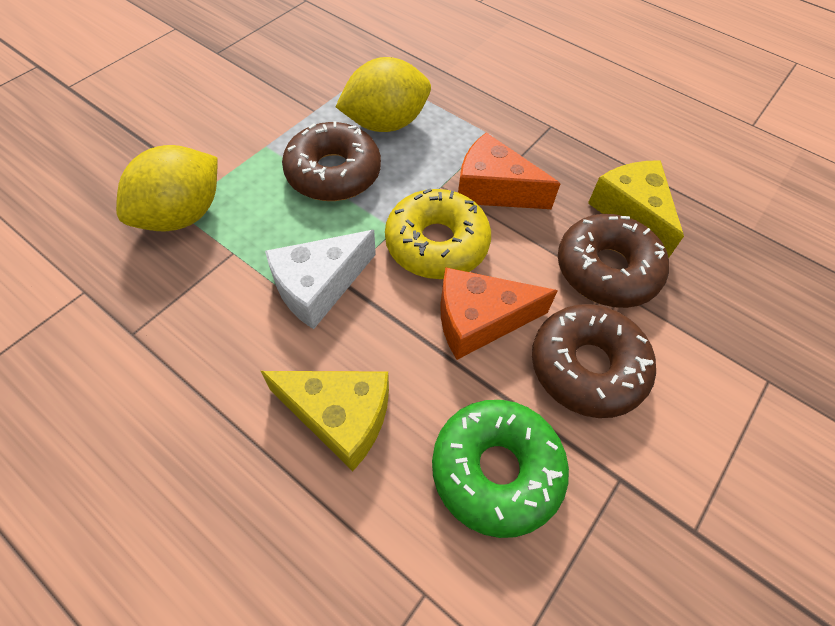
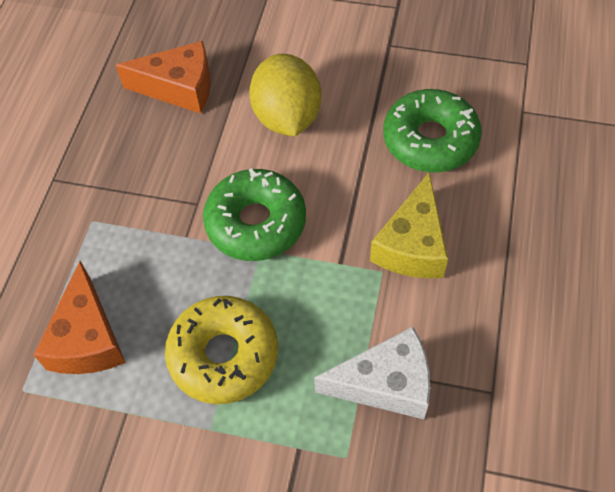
brown donut: [282,121,381,201] [532,304,656,418] [558,214,669,308] = 3 -> none = 0
green donut: [432,400,569,538] = 1 -> [203,168,306,261] [383,89,482,172] = 2
yellow cheese: [261,371,389,471] [588,160,684,258] = 2 -> [370,173,448,278] = 1
yellow lemon: [116,145,218,231] [336,57,431,132] = 2 -> [249,54,321,136] = 1

